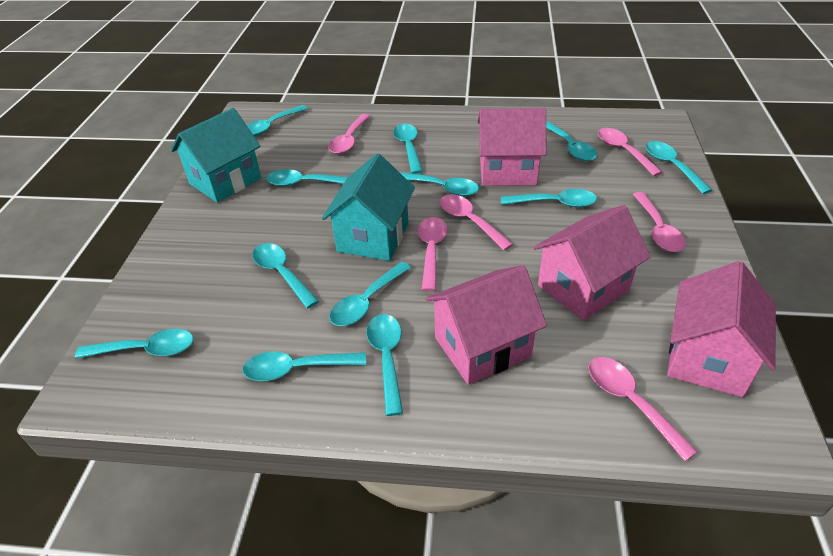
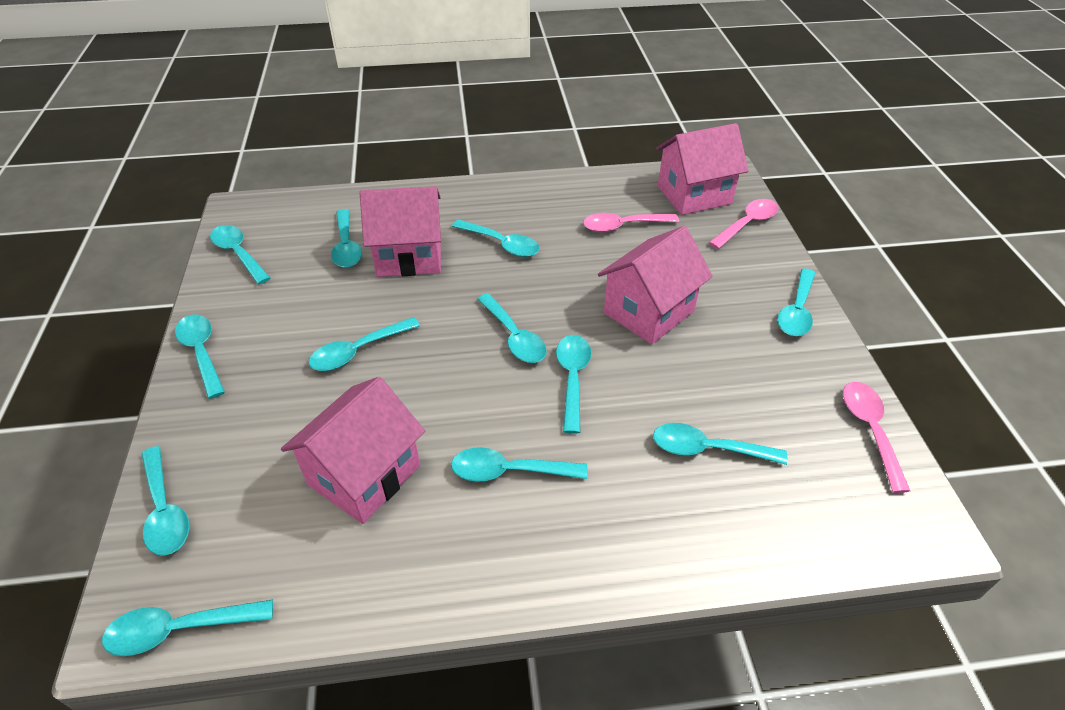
pink spoon: [328,114,370,154] [418,217,447,291] [440,194,513,251] [588,357,697,461] [598,128,663,176] [633,192,686,252] = 6 -> [583,213,679,232] [708,199,779,249] [843,382,910,493] = 3
turquoise house: [171,108,261,203] [322,154,415,261] = 2 -> none = 0

